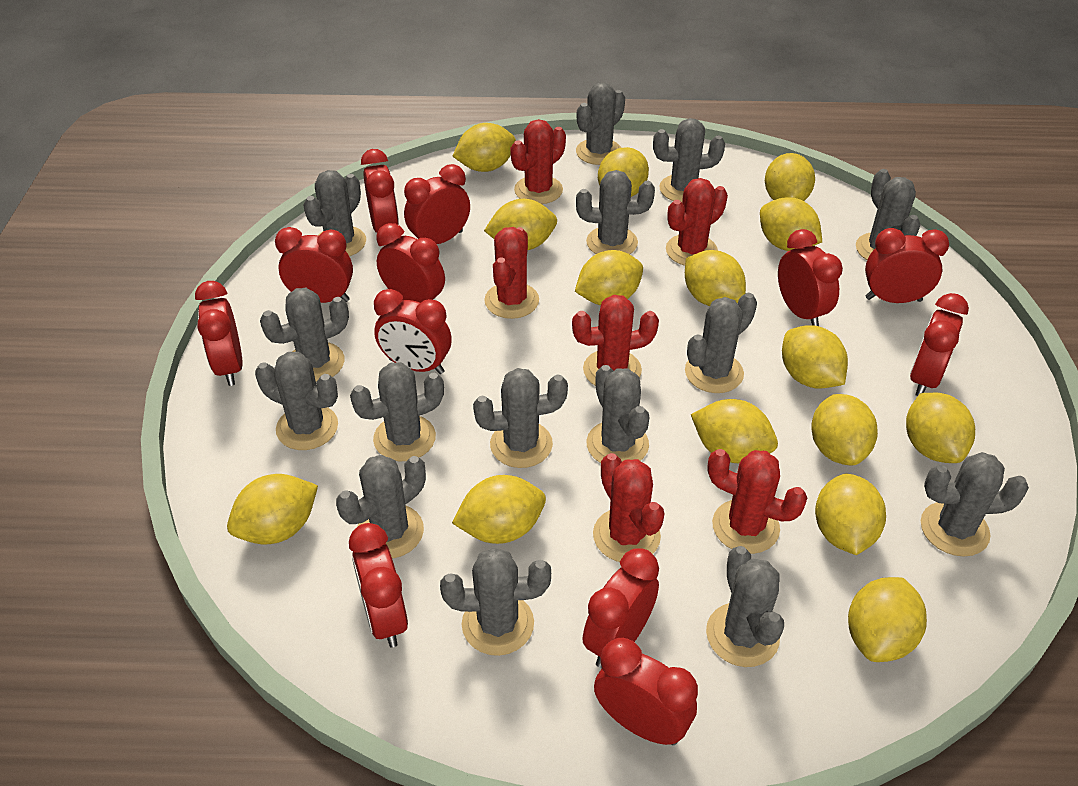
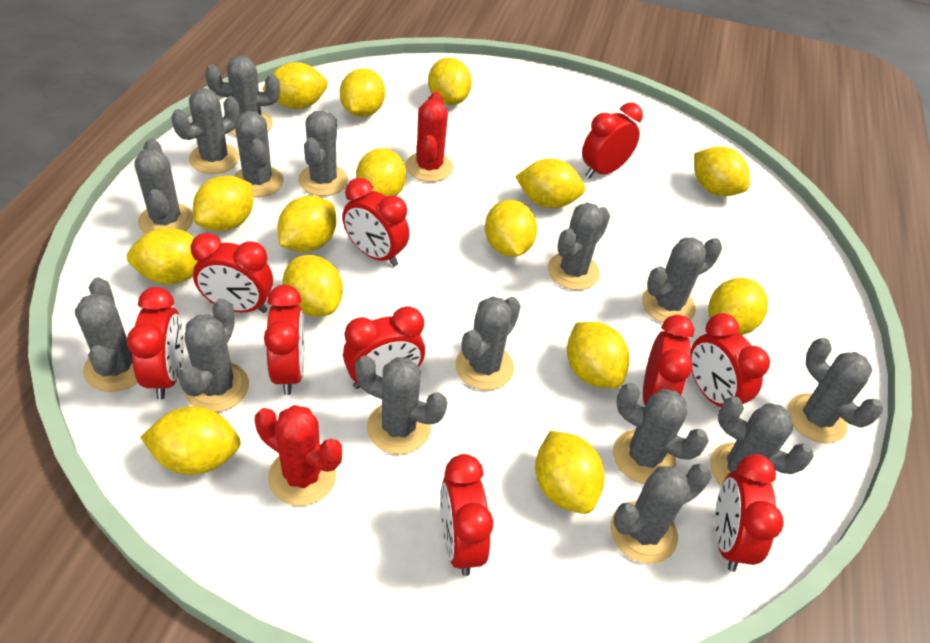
red cactus: [484,227,539,319] [510,119,566,204] [572,295,659,386] [593,453,665,562] [666,178,728,266] [707,449,807,554] = 6 -> [254,405,342,506] [406,91,453,182] = 2
red clock: [195,281,243,386] [275,227,353,303] [349,523,408,648] [361,149,399,233] [374,289,452,374] [376,223,445,303] [404,164,470,244] [583,548,659,668] [594,638,698,745] [778,229,843,326] [865,228,949,303] [910,293,969,396] = 12 -> [127,287,184,399] [190,233,273,313] [264,285,305,395] [342,178,410,266] [343,306,425,389] [441,454,493,576] [582,103,643,178] [643,315,694,405] [691,313,770,407] [715,454,784,572] = 10

